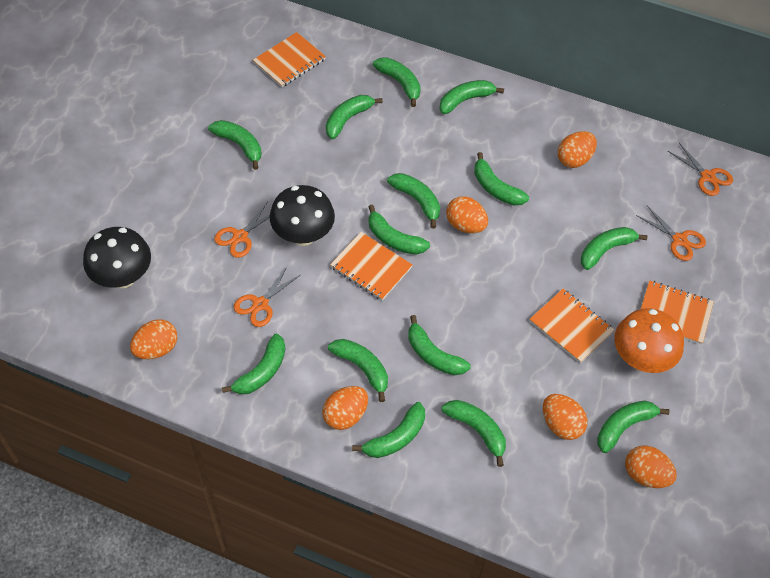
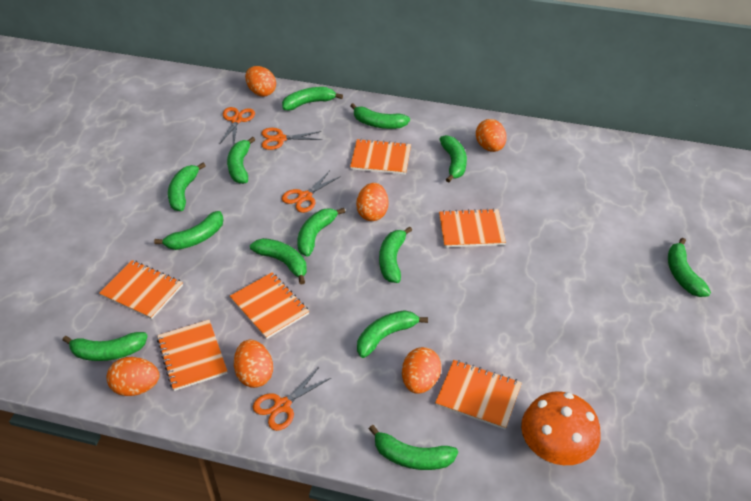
black mushroom: [83,227,151,288] [270,185,335,246] = 2 -> none = 0
green banana: [208,120,261,170] [222,333,285,394] [326,95,383,139] [328,339,388,402] [352,402,425,458] [368,204,430,255] [373,57,421,107] [387,173,440,229] [408,315,471,375] [439,80,504,114] [442,400,506,467] [474,152,529,206] [581,227,647,270] [597,401,669,453] = 14 -> [63,332,147,361] [154,211,224,250] [168,163,205,211] [227,137,255,184] [250,238,307,284] [282,87,343,111] [297,208,345,257] [350,103,410,129] [357,310,428,358] [369,425,458,470] [379,226,412,283] [439,135,467,183] [668,238,711,297] = 13
orange notebook: [253,32,326,87] [330,232,413,301] [530,289,614,363] [641,280,714,344] = 4 -> [99,260,183,319] [157,320,227,391] [230,272,309,339] [350,139,411,175] [435,360,522,429] [439,208,506,248] = 6

